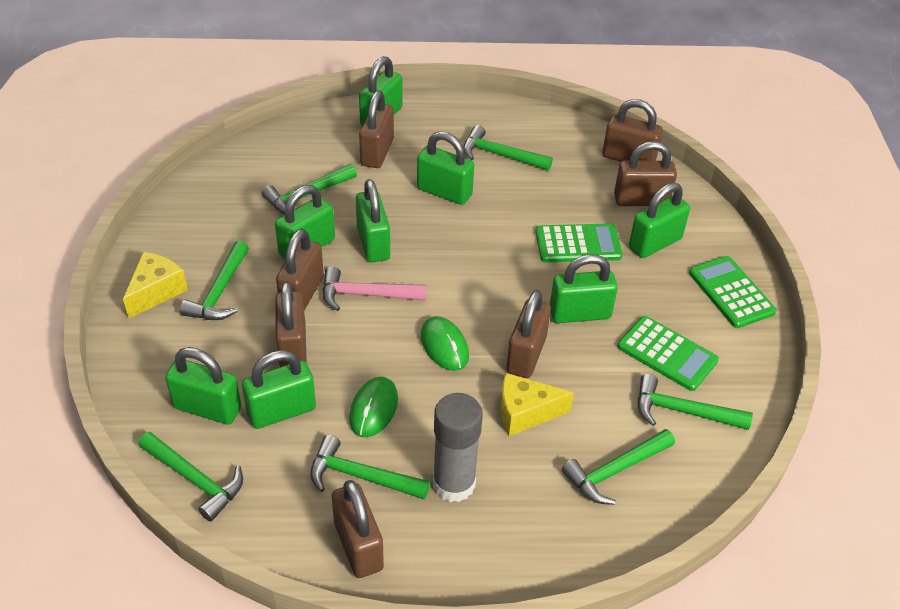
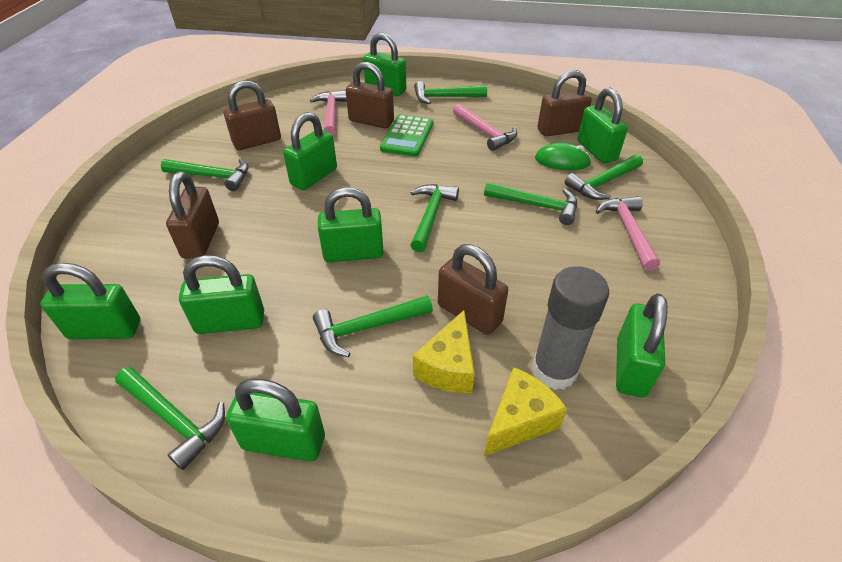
brown padlock: [275,281,307,367] [276,229,324,310] [332,480,384,578] [359,90,394,168] [506,290,551,378] [602,99,663,162] [614,141,677,206] = 7 -> [166,171,219,259] [223,80,281,150] [346,62,394,128] [438,244,508,335] [538,70,592,136] = 5
green calculator: [536,223,623,263] [617,316,719,391] [689,256,777,328] = 3 -> [380,114,433,157] = 1
green mouse: [349,377,398,437] [421,316,469,371] = 2 -> [535,143,592,170] = 1
pink hammer: [322,266,426,311] = 1 -> [310,90,347,136] [453,104,517,151] [596,196,660,271] = 3

